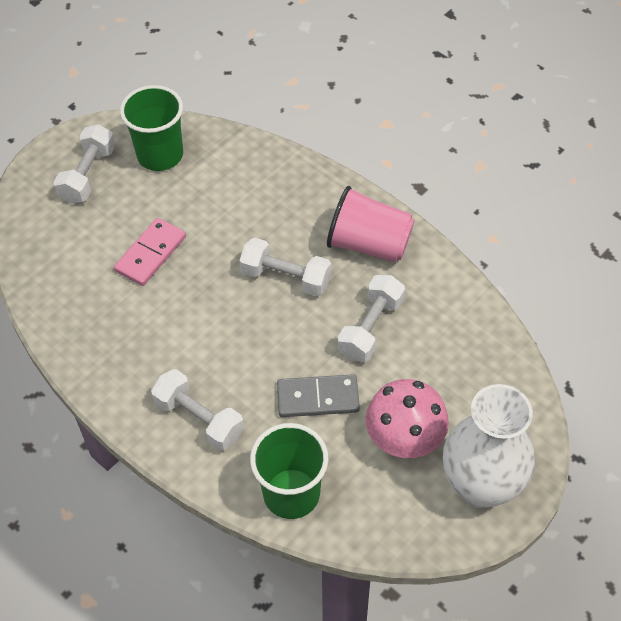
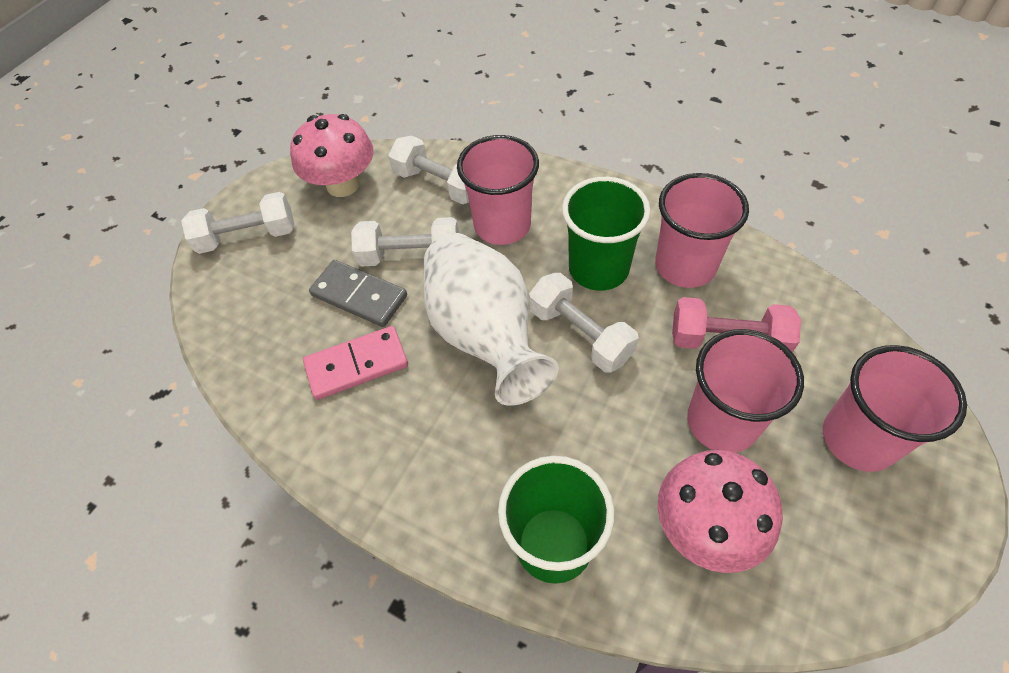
pink cup: [327,186,415,263] = 1 -> [457,135,539,245] [655,173,749,288] [687,329,804,453] [823,345,967,472] = 4
pink dumbbell: none = 0 -> [672,297,801,353] = 1
pink mushroom: [366,379,449,458] = 1 -> [290,114,374,197] [657,450,783,573] = 2

